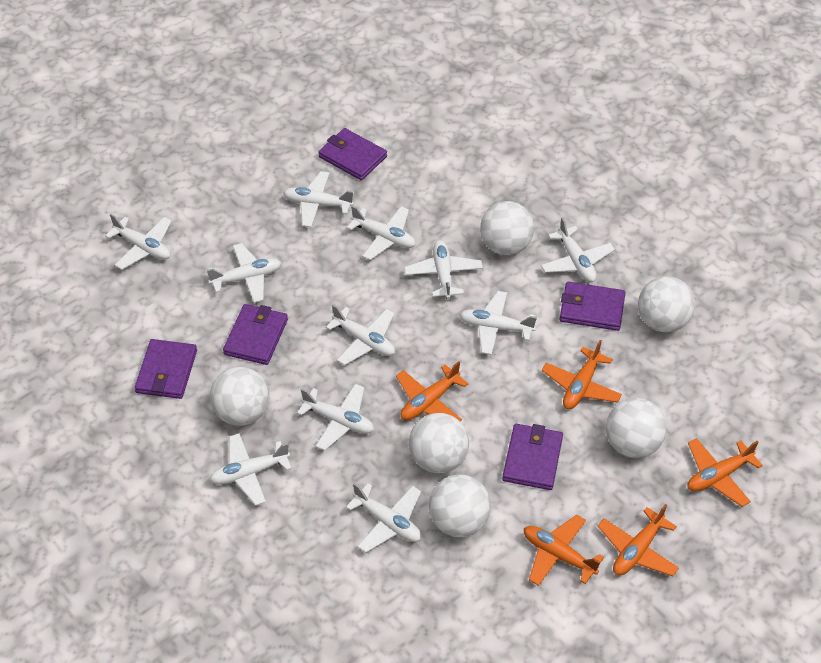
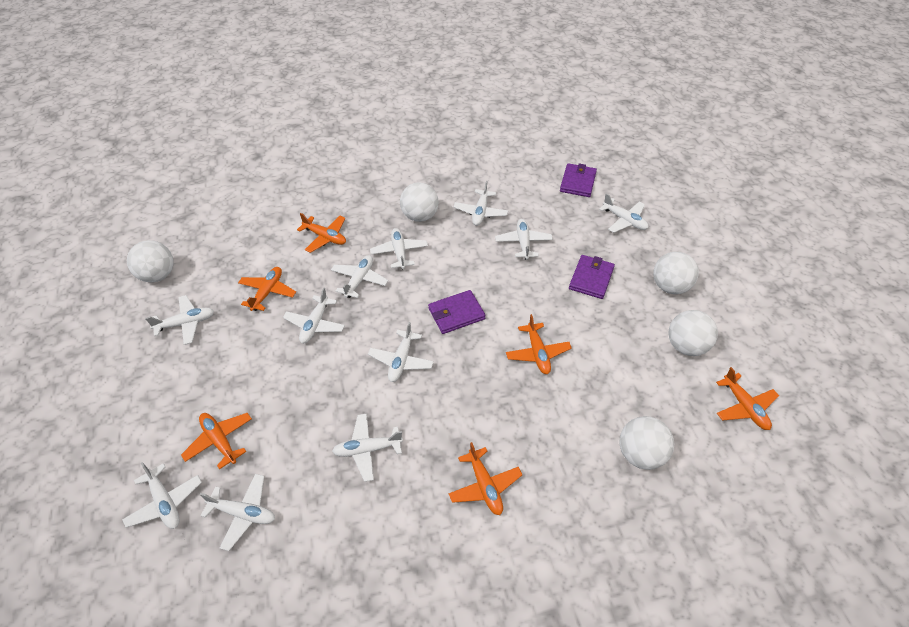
orange plane: [396,361,468,421] [524,515,604,586] [542,340,622,409] [598,504,679,576] [687,438,763,507] = 5 -> [181,413,252,470] [238,267,296,311] [297,213,346,253] [449,442,523,515] [506,314,572,374] [716,367,779,430] = 6
purple wallet: [134,339,197,399] [223,304,288,365] [319,128,387,180] [502,424,563,490] [560,282,626,331] = 5 -> [428,290,486,334] [560,163,597,197] [569,255,615,299] = 3
white ball: [210,367,269,426] [409,413,469,473] [429,474,491,537] [480,201,534,255] [606,398,667,458] [638,276,695,333] = 6 -> [127,240,173,282] [400,182,439,222] [620,416,674,470] [653,252,699,294] [669,310,718,356] = 5

